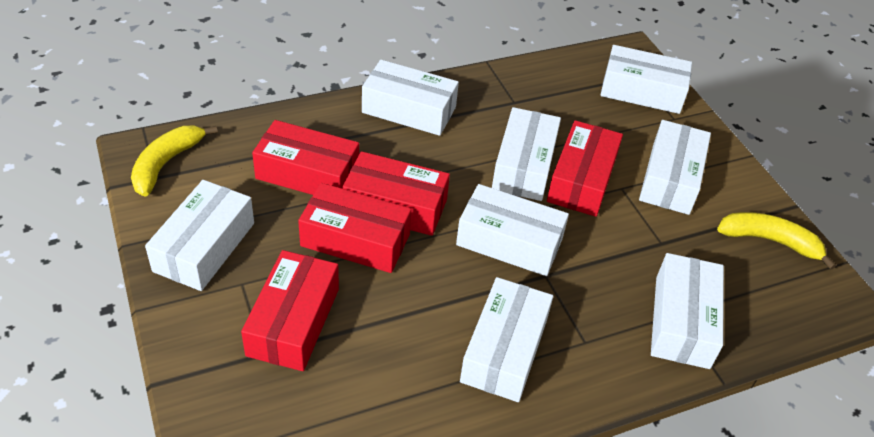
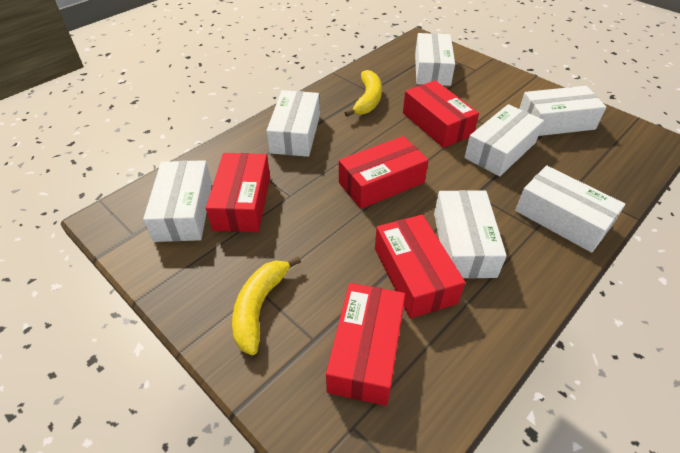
white box: [145,180,254,291] [362,60,459,136] [456,184,569,276] [460,277,553,402] [492,107,561,201] [601,45,692,114] [639,120,711,215] [651,253,724,369] = 8 -> [143,160,212,242] [266,90,320,157] [415,33,455,86] [434,190,507,279] [464,104,544,176] [515,165,625,253] [519,86,606,136] = 7

